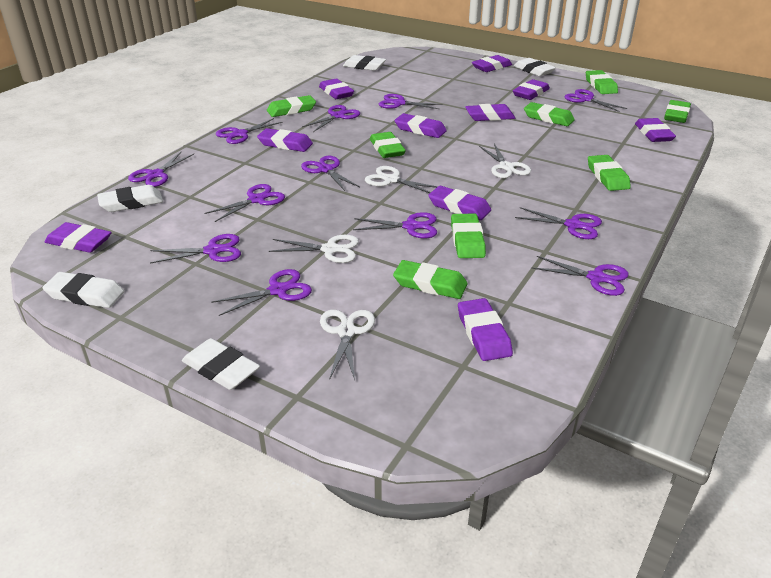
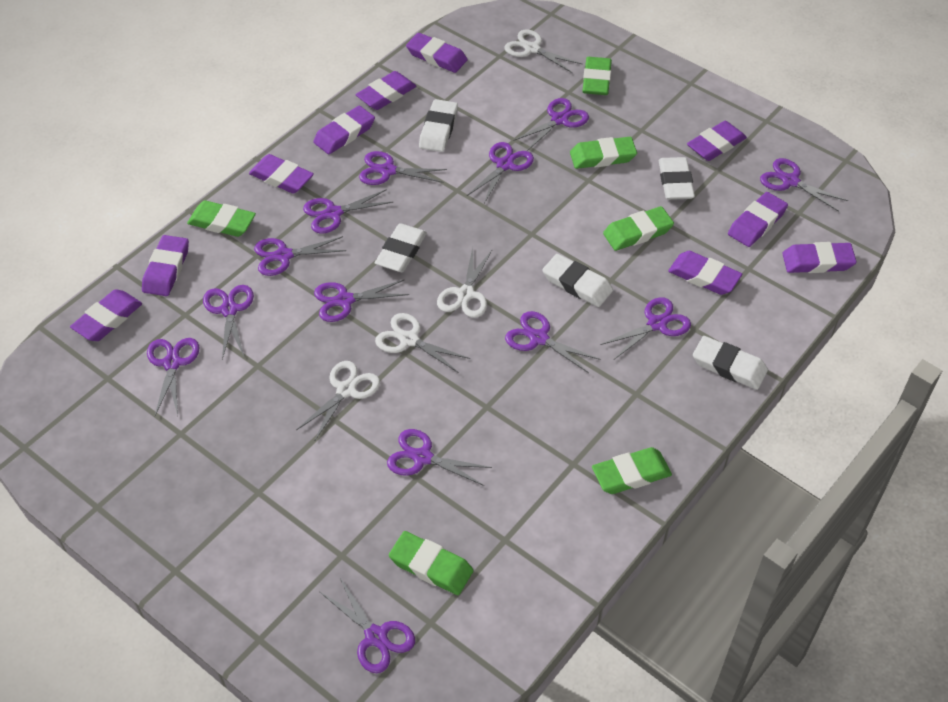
green eraser: [267,95,316,117] [370,132,406,158] [393,260,468,299] [451,213,486,258] [524,102,575,126] [586,70,618,94] [588,155,631,191] [664,100,691,123] = 8 -> [187,200,256,237] [389,531,474,595] [570,137,637,169] [583,57,612,95] [592,447,672,494] [603,206,674,251] = 6
purple scissors: [128,152,194,187] [150,234,241,264] [205,184,285,222] [211,269,312,316] [216,118,282,144] [301,156,360,191] [302,105,360,132] [353,212,437,238] [379,94,442,109] [515,207,602,239] [531,256,629,296] [564,89,627,112] = 12 -> [147,338,199,416] [203,285,254,360] [254,236,346,276] [303,189,393,234] [314,279,409,322] [319,576,415,673] [359,151,447,185] [387,429,492,486] [467,142,534,203] [505,311,600,373] [513,98,589,151] [600,297,691,360] [760,158,848,212] = 13

